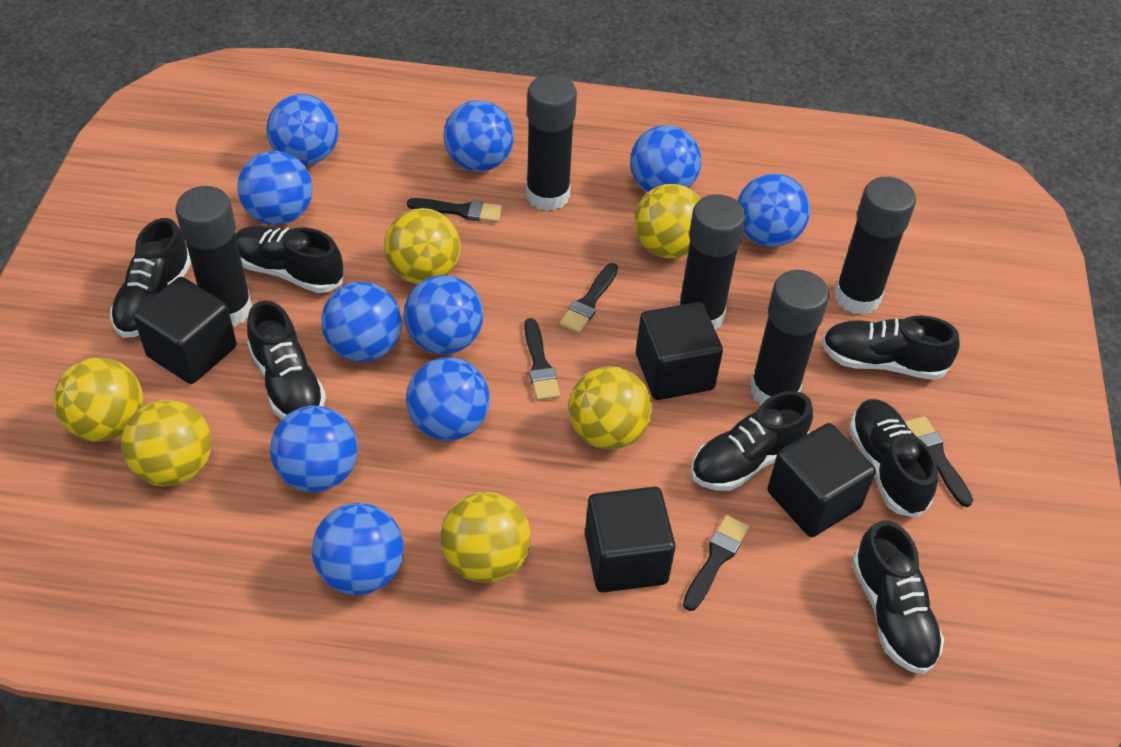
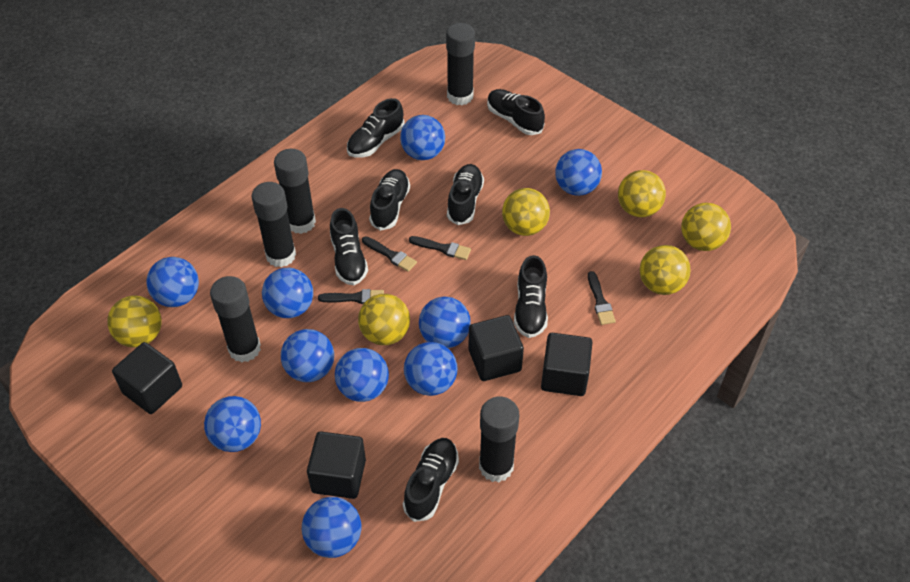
black brush: [407,198,502,223] [524,318,560,401] [559,263,618,334] [683,515,749,611] [905,416,973,507] = 5 -> [318,289,384,304] [362,236,417,272] [409,236,471,260] [588,271,616,325] = 4

